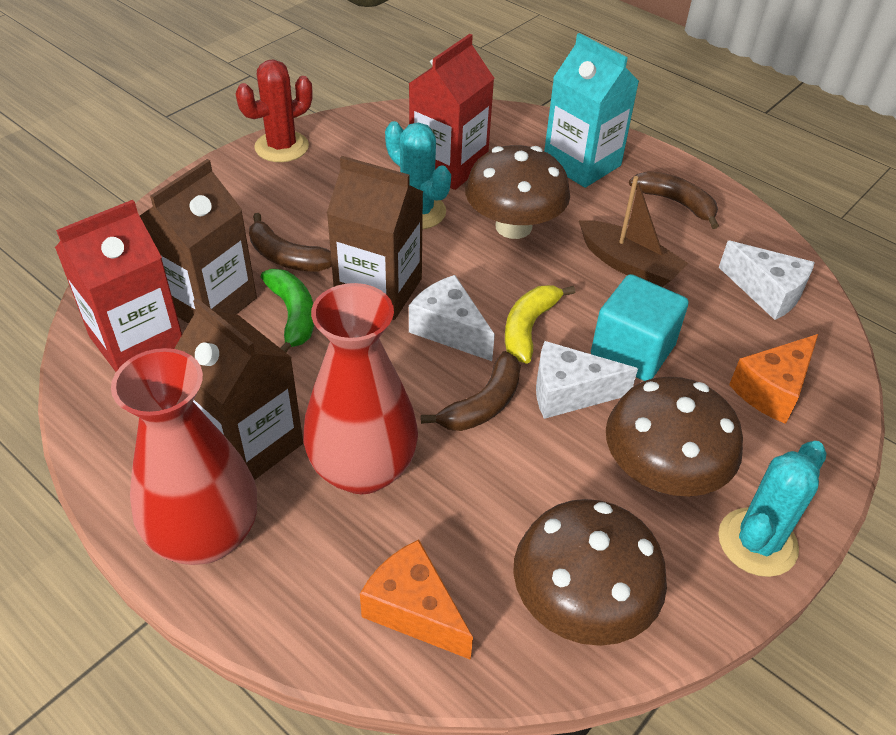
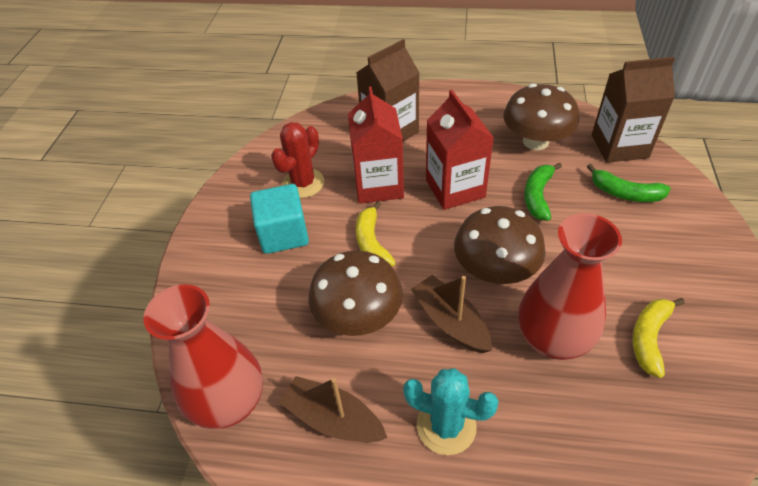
brown banana: [249,213,332,272] [421,351,521,431] [629,171,719,229] = 3 -> none = 0
brown boat: [579,176,688,287] = 1 -> [278,376,387,443] [411,275,492,353] = 2
brown carton: [140,159,257,324] [174,298,303,480] [327,156,423,320] = 3 -> [356,39,419,142] [592,57,675,163] = 2
green banana: [261,269,314,352] = 1 -> [524,162,562,221] [587,164,671,202] = 2
orange cheese: [360,540,473,660] [729,334,818,424] = 2 -> none = 0
turquoise cactus: [385,121,451,229] [718,441,827,577] = 2 -> [403,368,499,455] = 1
turquoise carton: [544,33,639,188] = 1 -> none = 0
white cheese: [409,275,495,361] [536,341,638,419] [719,241,815,320] = 3 -> none = 0
yellow banana: [505,285,575,364] = 1 -> [356,201,395,266] [632,298,685,378] = 2

